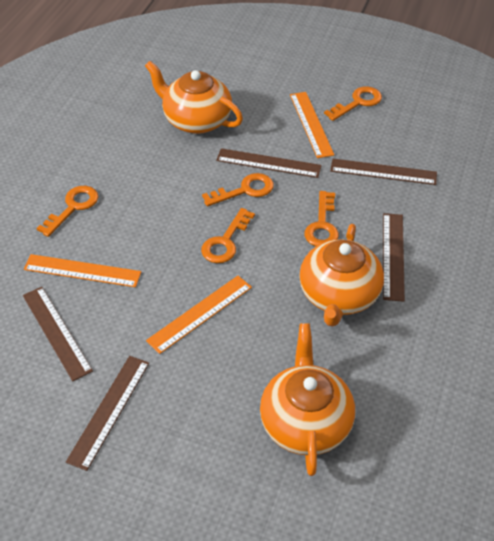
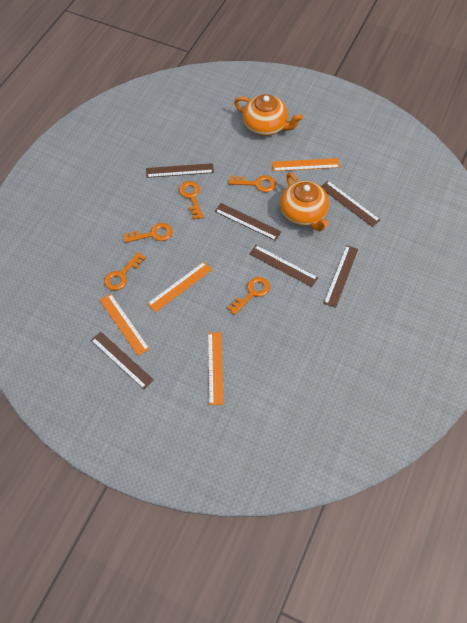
brown ruler: [23,287,93,381] [66,356,149,471] [216,148,322,178] [330,159,437,185] [383,213,405,302] = 5 -> [91,332,154,389] [146,163,214,178] [215,203,282,241] [249,245,318,287] [321,181,380,227] [323,245,358,308] = 6
orange ruler: [24,254,141,287] [146,276,252,354] [290,92,334,158] = 3 -> [100,294,150,356] [147,262,212,312] [208,332,224,405] [272,158,340,171] = 4
orange teapot: [145,61,243,134] [260,323,355,476] [299,224,384,327] = 3 -> [234,94,303,136] [280,172,329,231] = 2

